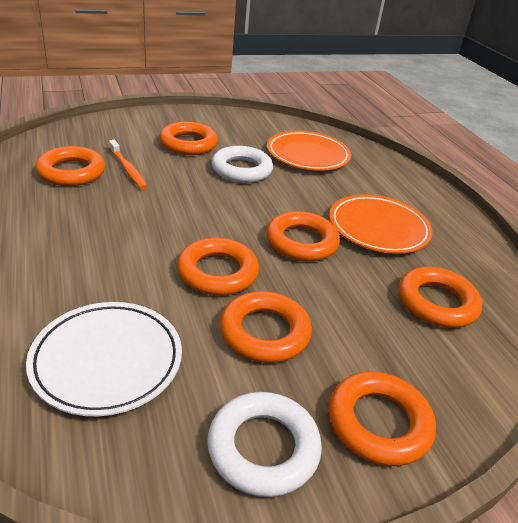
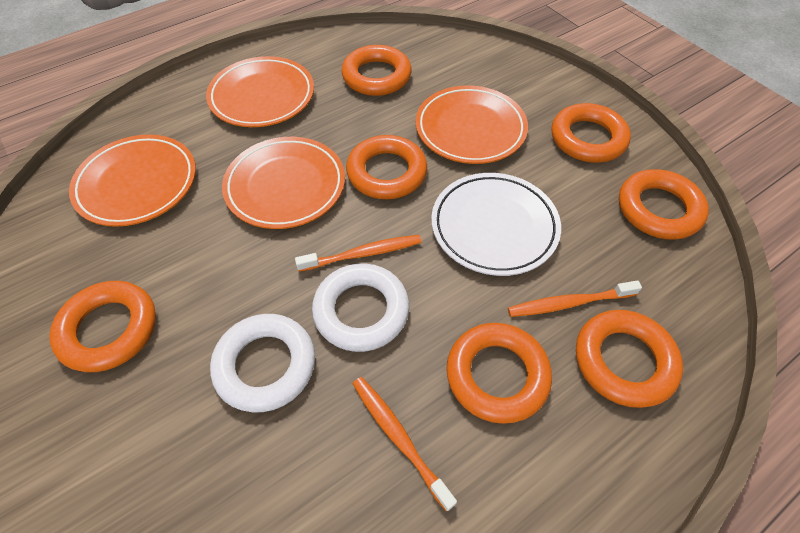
orange plate: [267,131,351,171] [329,194,432,254] = 2 -> [69,134,196,227] [206,56,314,127] [222,137,345,229] [415,85,528,164] = 4
orange toothbrush: [109,140,147,189] = 1 -> [295,235,422,272] [352,377,457,512] [508,280,642,317] = 3

